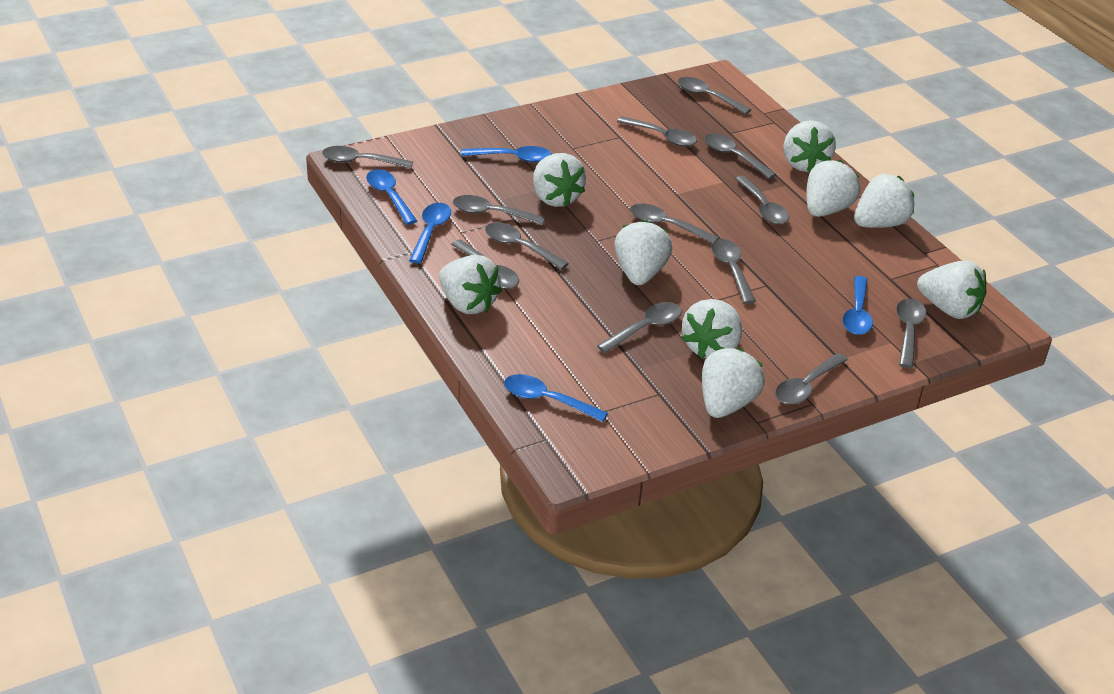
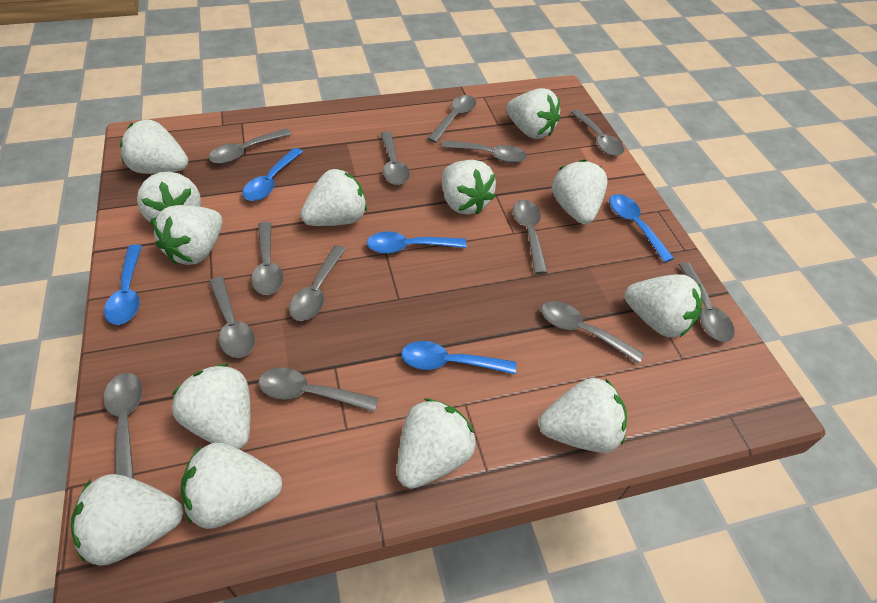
white strawberry: [439,255,502,314] [533,153,586,207] [614,220,672,285] [682,299,742,359] [702,348,765,418] [783,120,836,173] [806,160,860,217] [854,174,914,228] [917,260,986,319] = 9 -> [70,474,183,566] [120,119,188,174] [137,172,201,224] [153,205,222,265] [172,364,251,449] [180,443,282,529] [300,168,367,226] [397,399,476,489] [442,160,496,215] [506,88,560,139] [539,378,627,453] [552,160,608,224] [624,274,702,337] = 13

